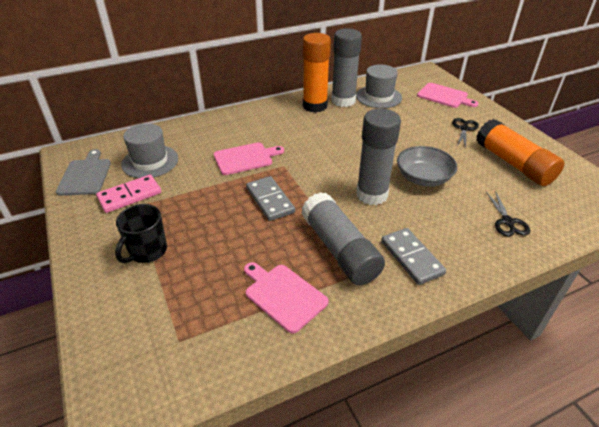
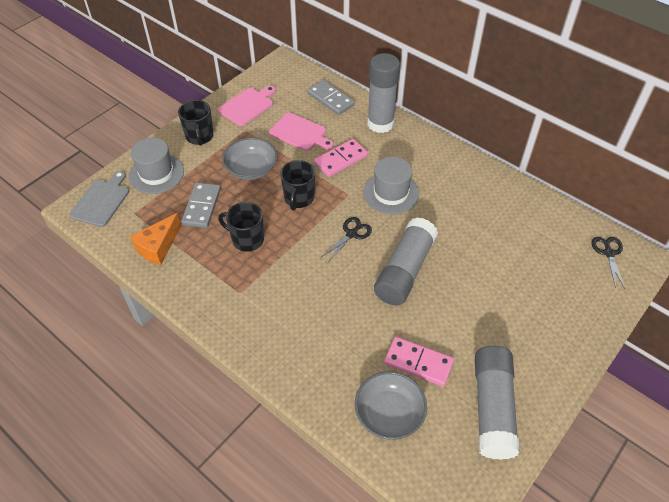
black mug: [115,204,167,263] = 1 -> [178,100,214,146] [218,202,264,252] [280,160,315,210] = 3
grey bowl: [397,146,457,187] = 1 -> [222,137,277,180] [355,371,427,440] = 2
orange cheese: none = 0 -> [130,213,181,265] = 1
orange glue stick: [303,33,331,112] [476,119,565,186] = 2 -> none = 0
pink cutting board: [214,142,284,175] [244,262,329,334] [417,83,479,108] = 3 -> [218,85,276,126] [269,113,334,151] = 2
pink domino: [96,175,161,213] = 1 -> [314,139,368,177] [384,337,454,386] = 2

